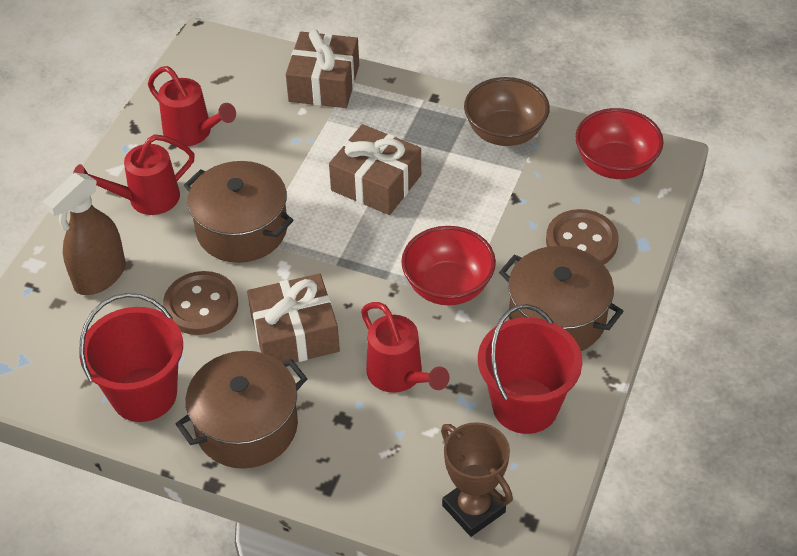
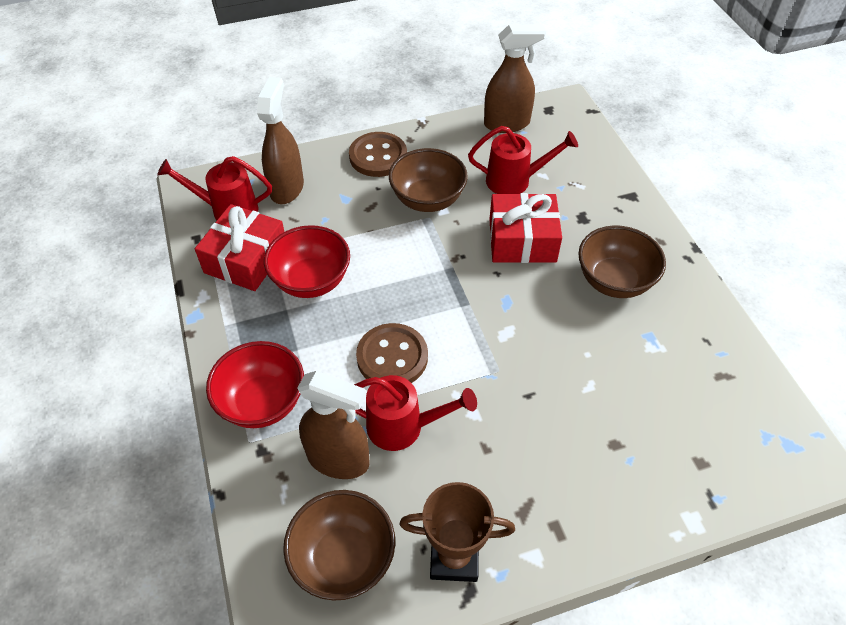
brown bowl: [464,77,550,146] = 1 -> [283,490,395,601] [389,148,468,212] [578,226,666,298] = 3
brown gift: [247,273,340,363] [286,30,359,108] [329,124,421,215] = 3 -> none = 0
brown pot: [176,351,307,469] [184,161,294,263] [499,246,624,351] = 3 -> none = 0
brown spray bottle: [43,173,126,295] = 1 -> [257,77,304,204] [298,371,370,479] [484,24,546,133] = 3
red bucket: [79,293,183,422] [478,304,582,434] = 2 -> none = 0
red gift: none = 0 -> [195,204,285,291] [489,193,562,263] = 2

